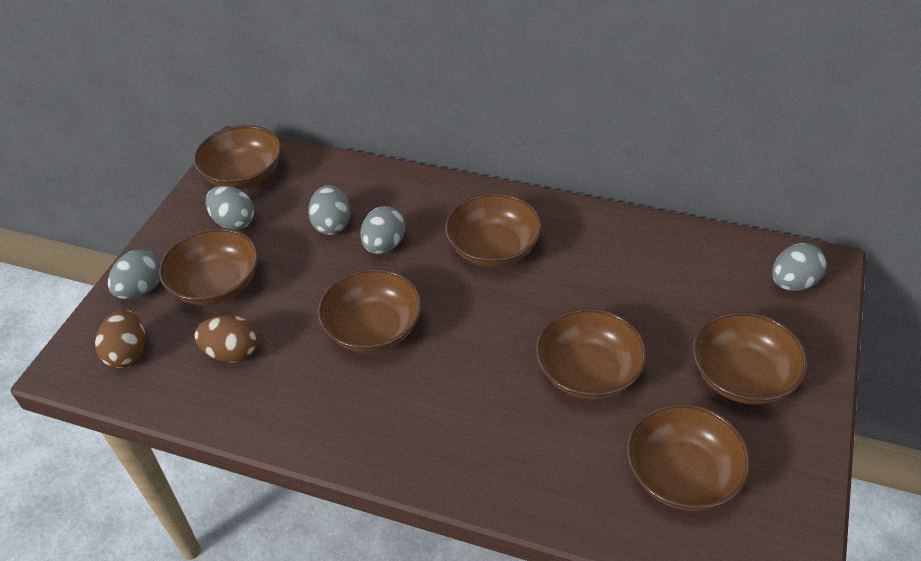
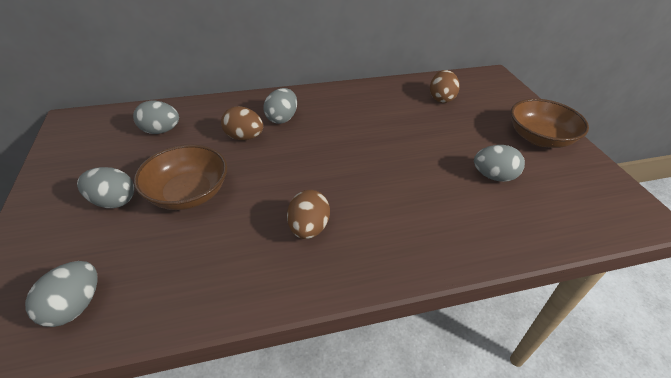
brown bowl: [159,228,258,305] [193,125,282,189] [318,269,422,353] [445,193,542,267] [536,308,647,399] [626,403,751,511] [693,311,808,404] = 7 -> [134,145,227,210] [511,99,589,148] = 2
brown egg: [95,310,145,368] [194,315,258,363] = 2 -> [221,106,263,140] [287,190,330,239] [430,70,460,103] = 3

